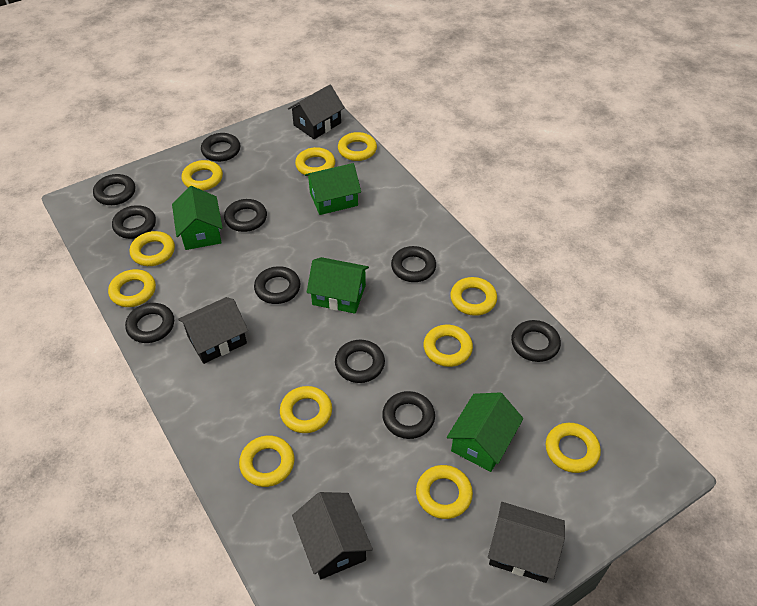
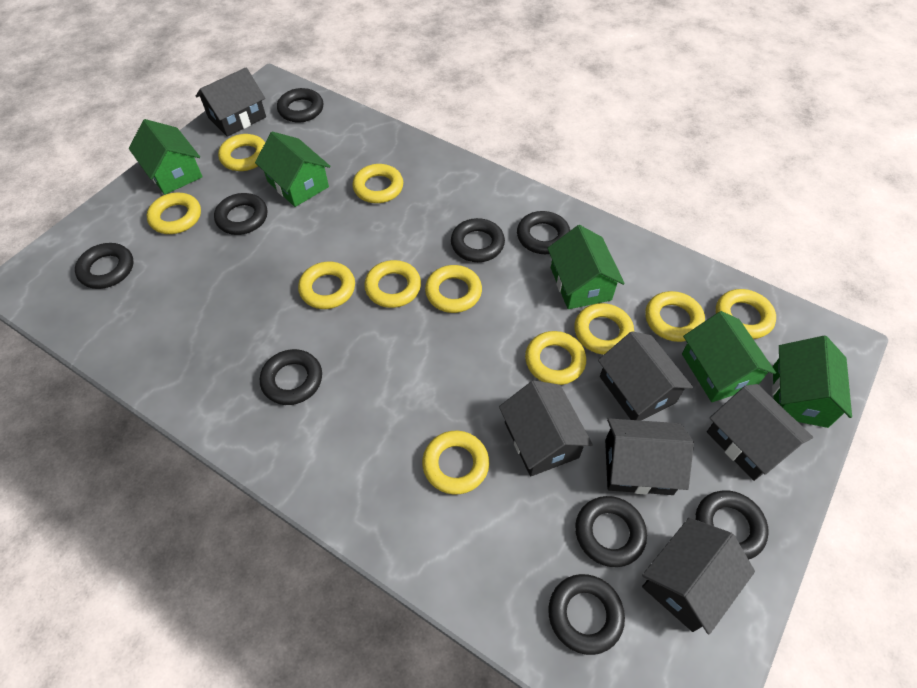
black house: [178,297,248,364] [288,85,345,139] [292,492,373,579] [488,502,565,583] = 4 -> [196,67,266,137] [499,380,593,476] [598,331,693,421] [605,418,694,495] [642,518,755,635] [707,384,813,481] = 6
black ring: [93,174,135,205] [112,205,156,239] [125,303,174,343] [201,133,240,162] [224,199,267,232] [254,266,300,304] [335,340,385,383] [382,391,435,439] [391,246,436,282] [511,320,561,362] = 10 -> [75,243,133,289] [214,193,267,235] [260,349,322,405] [277,88,323,122] [451,218,505,262] [517,211,570,254] [548,574,625,655] [575,496,647,567] [695,490,769,560] = 9
green house: [172,186,223,250] [305,163,361,215] [307,257,369,314] [447,393,523,472] = 4 -> [129,119,203,195] [255,132,331,207] [547,225,625,309] [682,311,776,402] [772,336,852,428] = 5

